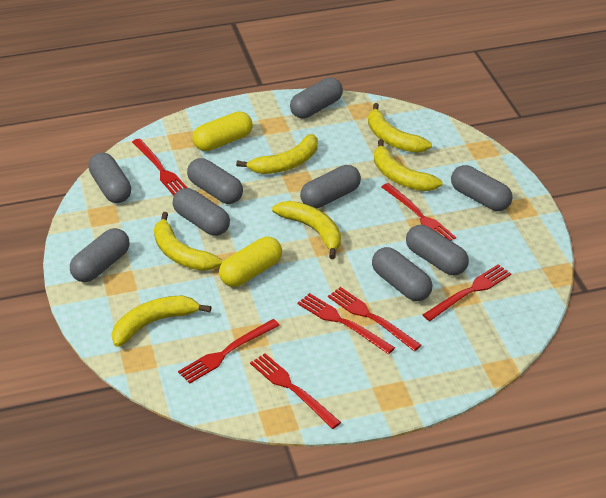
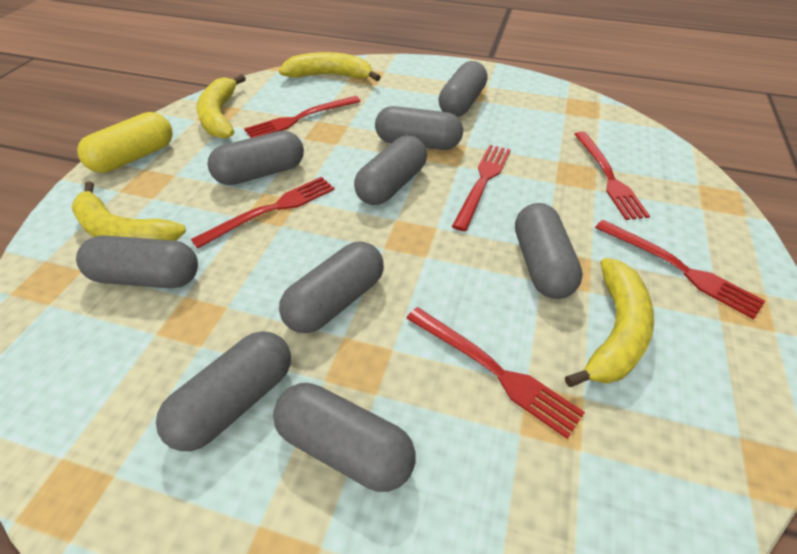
red fork: [132,138,187,196] [178,319,280,384] [250,353,341,429] [297,293,395,354] [328,287,421,351] [382,183,456,241] [423,264,511,321] = 7 -> [191,177,335,249] [244,96,361,138] [406,307,585,439] [452,145,511,231] [574,132,650,220] [595,220,765,319] = 6
yellow banana: [112,296,211,347] [154,212,222,271] [236,134,318,174] [272,201,341,259] [368,103,432,153] [374,139,443,191] = 6 -> [71,181,186,241] [197,74,246,139] [279,52,381,81] [565,258,654,387] = 4
yellow capsule: [192,111,253,151] [219,237,282,287] = 2 -> [77,112,173,173] = 1

